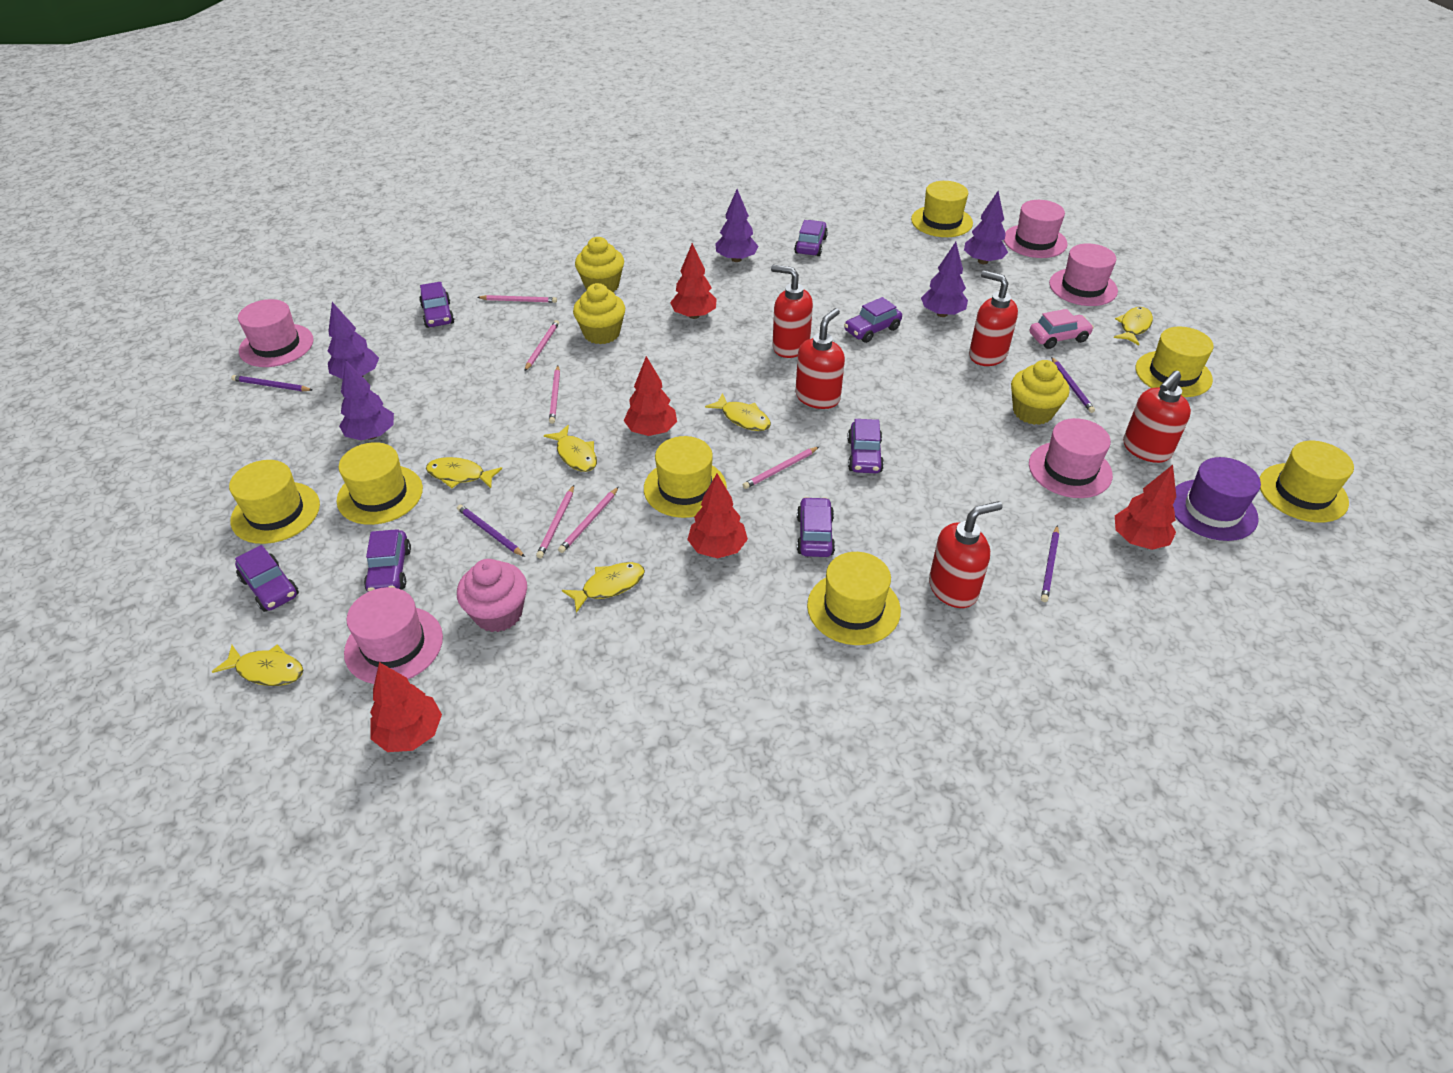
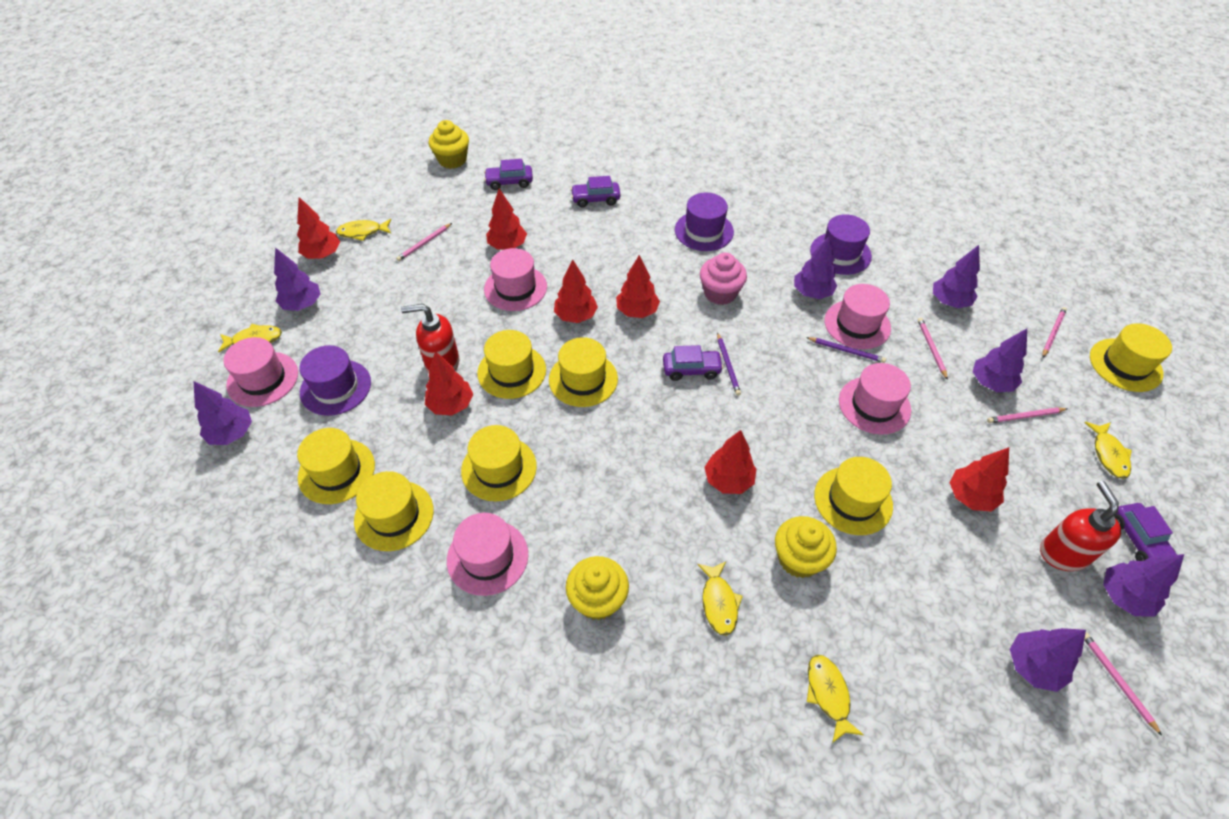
pink car: [1030,309,1094,349] = 1 -> none = 0
pink pencil: [477,295,557,303] [525,320,559,371] [536,485,574,558] [549,366,560,424] [558,487,619,553] [743,447,819,489] = 6 -> [396,223,452,261] [918,318,948,380] [987,407,1067,423] [1043,307,1067,358] [1084,632,1162,736] = 5
purple car: [235,545,299,612] [364,529,411,592] [419,282,454,328] [794,220,828,256] [797,497,835,557] [844,297,902,343] [847,419,884,473] = 7 -> [484,159,533,190] [571,176,620,207] [663,345,724,381] [1114,503,1177,561] = 4
purple hat: [1173,457,1261,541] = 1 -> [299,345,371,416] [675,193,734,251] [810,214,872,275] = 3
purple pencil: [231,375,312,391] [457,505,525,557] [1041,525,1059,602] [1051,357,1095,413] = 4 -> [717,332,741,396] [806,337,886,363] = 2
purple tree: [327,302,379,379] [339,360,394,440] [715,189,759,262] [921,242,968,317] [964,191,1008,264] = 5 -> [194,381,252,445] [274,247,321,311] [794,236,837,299] [933,245,980,308] [973,329,1027,392] [1010,628,1086,692] [1103,554,1184,617] = 7
red soap dispenser: [771,265,813,358] [795,308,845,409] [929,501,1003,608] [969,270,1018,366] [1123,371,1191,463] = 5 -> [401,304,459,373] [1040,481,1121,571] = 2
red tree: [370,662,442,752] [624,356,677,436] [670,243,717,319] [687,474,748,559] [1115,465,1176,550] = 5 -> [297,197,340,259] [425,351,473,416] [486,188,527,250] [554,259,598,323] [616,255,660,318] [704,430,756,494] [949,447,1009,512] = 7
yellow fish: [212,645,303,686] [426,457,502,488] [544,425,597,472] [562,562,645,613] [705,393,771,431] [1114,307,1153,345] = 6 -> [218,324,282,352] [336,219,391,241] [697,562,743,636] [807,655,864,743] [1084,422,1132,479] = 5

